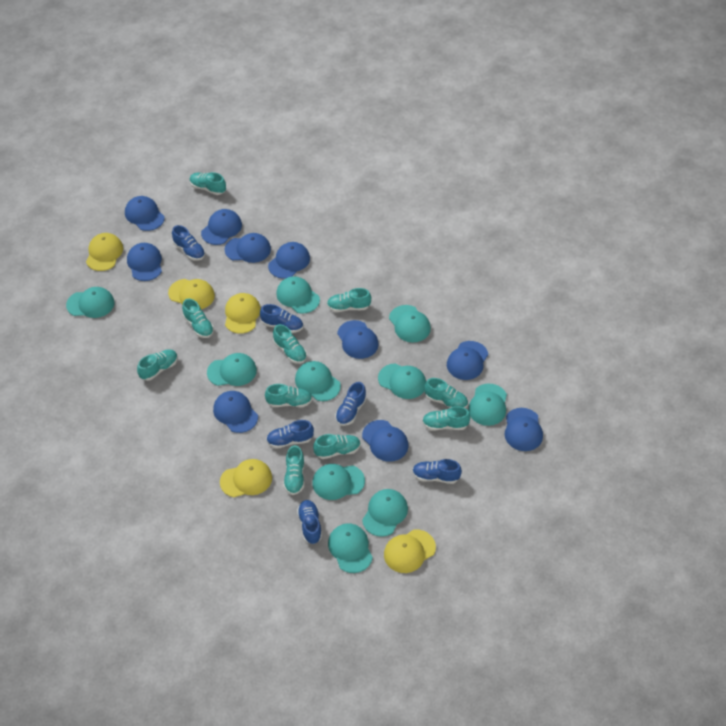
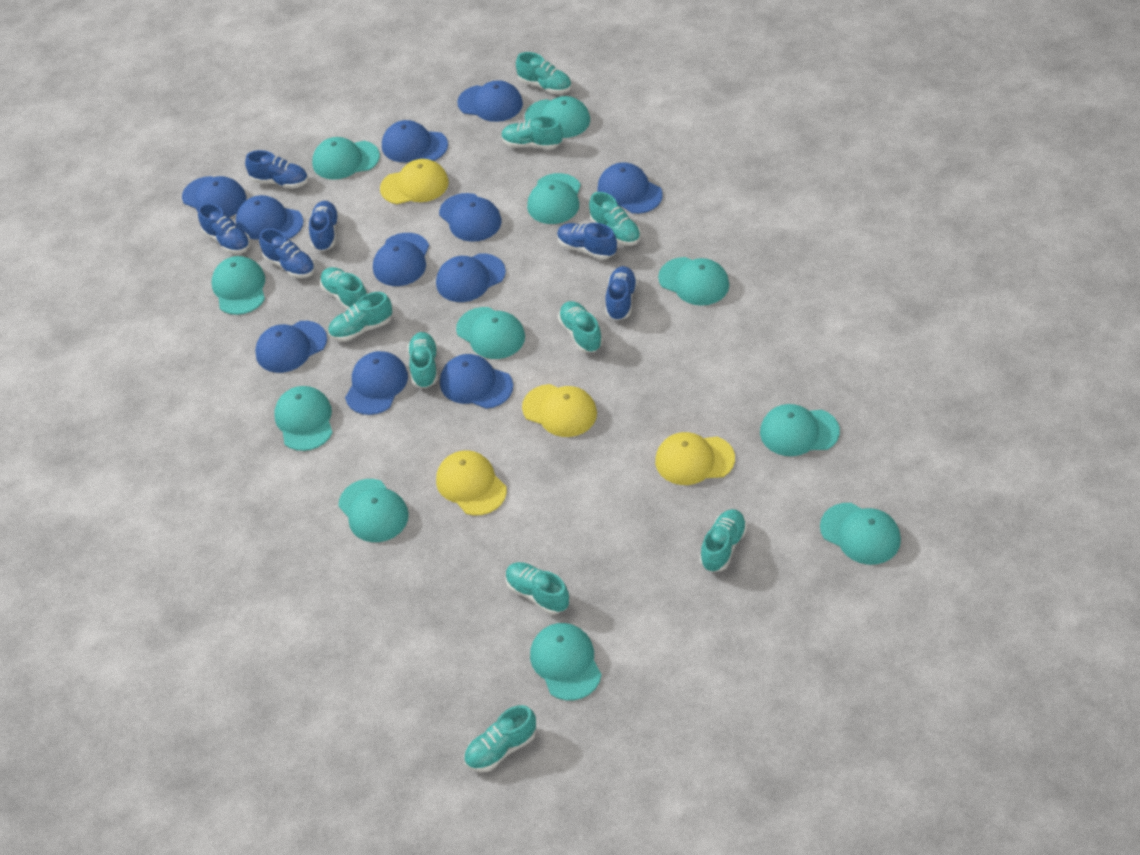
blue cap: [125,196,165,231] [127,243,162,281] [201,209,242,245] [213,391,258,433] [225,233,271,263] [268,242,310,279] [337,320,379,359] [362,420,408,461] [447,341,488,380] [505,408,543,451] = 10 -> [182,176,246,217] [236,195,303,240] [255,321,327,373] [345,351,408,415] [373,233,429,286] [382,120,448,162] [436,253,506,302] [439,193,501,242] [440,354,513,409] [457,80,523,122] [597,163,663,214] = 11
turquoise cap: [66,287,115,318] [207,353,257,386] [276,276,320,314] [295,361,341,401] [312,464,365,500] [328,523,373,573] [362,489,408,537] [378,363,426,399] [389,305,431,343] [468,383,507,426] = 10 -> [212,256,265,315] [274,386,332,451] [312,137,380,180] [338,479,409,542] [456,307,525,359] [525,96,590,138] [527,173,581,224] [530,623,602,700] [658,257,729,306] [760,404,840,456] [820,503,901,565] = 11
yellow cap: [86,233,123,271] [168,279,215,309] [220,459,272,497] [225,293,261,334] [384,529,436,573] = 5 -> [380,159,449,204] [436,450,507,516] [522,384,597,437] [655,432,735,485] = 4

